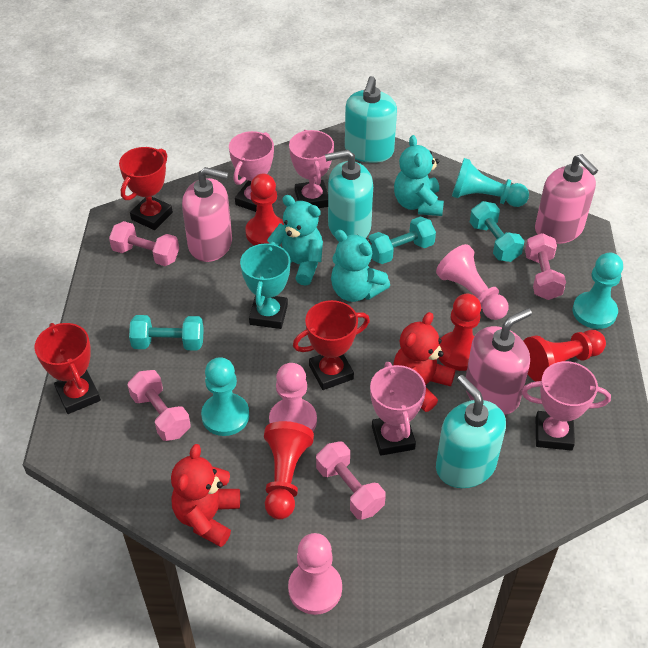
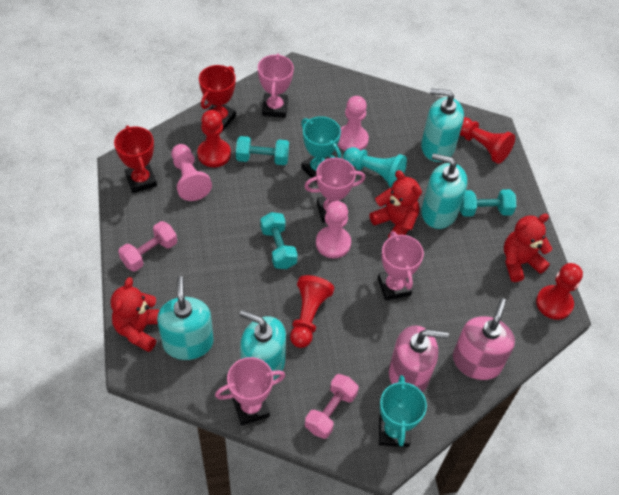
pink dumbbell: [109,221,179,266] [127,370,191,441] [316,441,386,520] [525,233,566,300] = 4 -> [118,221,177,271] [305,374,359,439] = 2
pink soap dispenser: [182,167,232,262] [466,308,532,415] [535,154,598,244] = 3 -> [389,326,449,393] [453,298,515,380] = 2
red teddy bear: [171,444,240,547] [393,312,456,412] = 2 -> [111,277,160,352] [369,170,422,238] [504,214,552,282] = 3
red trophy: [35,323,101,414] [119,147,173,230] [293,300,370,390] = 3 -> [114,125,157,193] [199,65,236,131] = 2
turquoise pawn: [201,357,249,436] [452,158,529,207] [573,253,623,329] = 3 -> [343,147,407,187] = 1
turquoise soap dispenser: [325,150,373,238] [345,76,397,163] [436,375,506,488] = 3 -> [157,276,214,360] [239,310,286,380] [421,88,464,162] [421,153,467,229] = 4
turquoise teddy bear: [267,195,323,286] [331,230,390,302] [394,135,444,216] = 3 -> none = 0
turquoise trophy: [240,242,291,329] = 1 -> [301,116,341,183] [379,375,427,447] = 2

